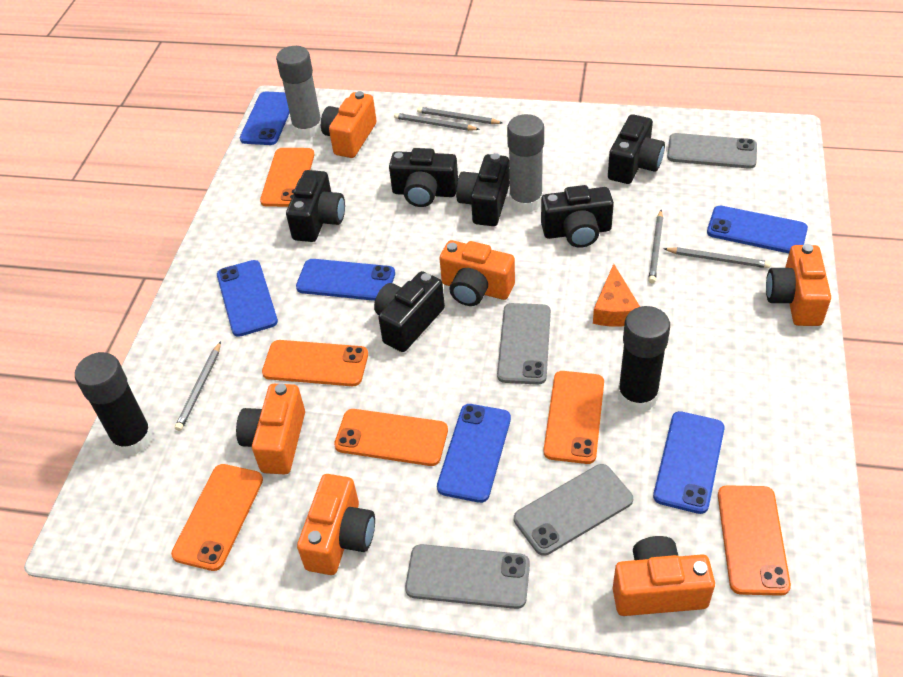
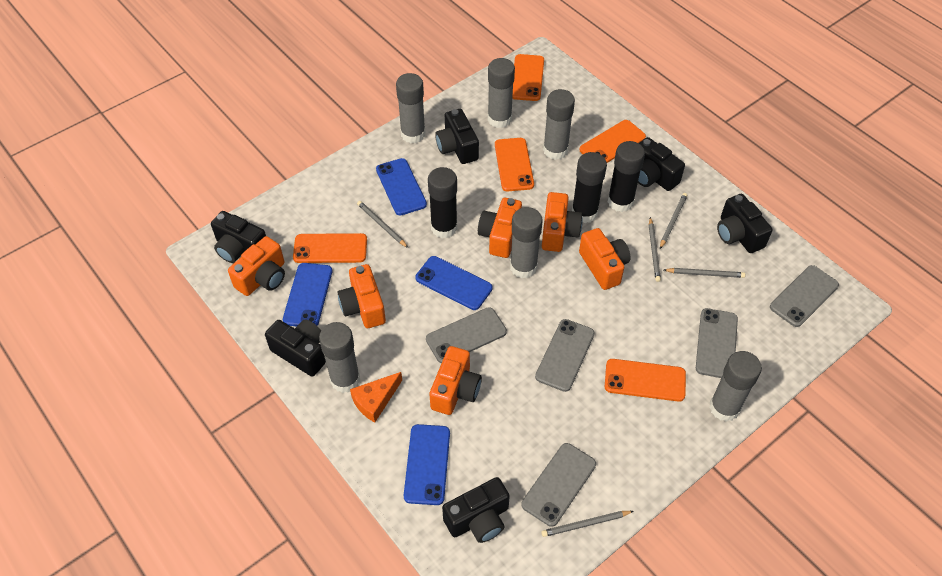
black glue stick: [75,352,153,456] [618,306,670,412] = 2 -> [428,167,457,238] [572,152,607,223] [608,141,645,212] = 3
blue phone: [217,260,278,337] [240,92,290,145] [296,259,395,301] [437,404,511,503] [653,411,725,514] [707,206,808,253] = 6 -> [283,263,332,327] [376,158,427,215] [404,424,450,505] [415,256,493,310] = 4
grey glue stick: [276,46,321,139] [507,114,544,213] = 2 -> [319,322,360,393] [396,73,425,143] [488,58,515,128] [510,207,542,278] [543,89,575,160] [709,351,762,422] = 6
grey phone: [405,544,530,609] [497,303,551,385] [514,464,633,556] [667,133,757,169] = 4 -> [426,307,507,363] [521,443,596,527] [535,319,595,392] [696,308,738,378] [770,265,839,327] = 5
orange phone: [171,464,263,571] [260,148,314,207] [262,340,368,386] [334,409,448,466] [544,371,604,464] [718,485,791,596] = 6 -> [293,233,367,263] [495,138,534,191] [512,54,544,101] [579,120,646,163] [605,359,686,402] = 5

